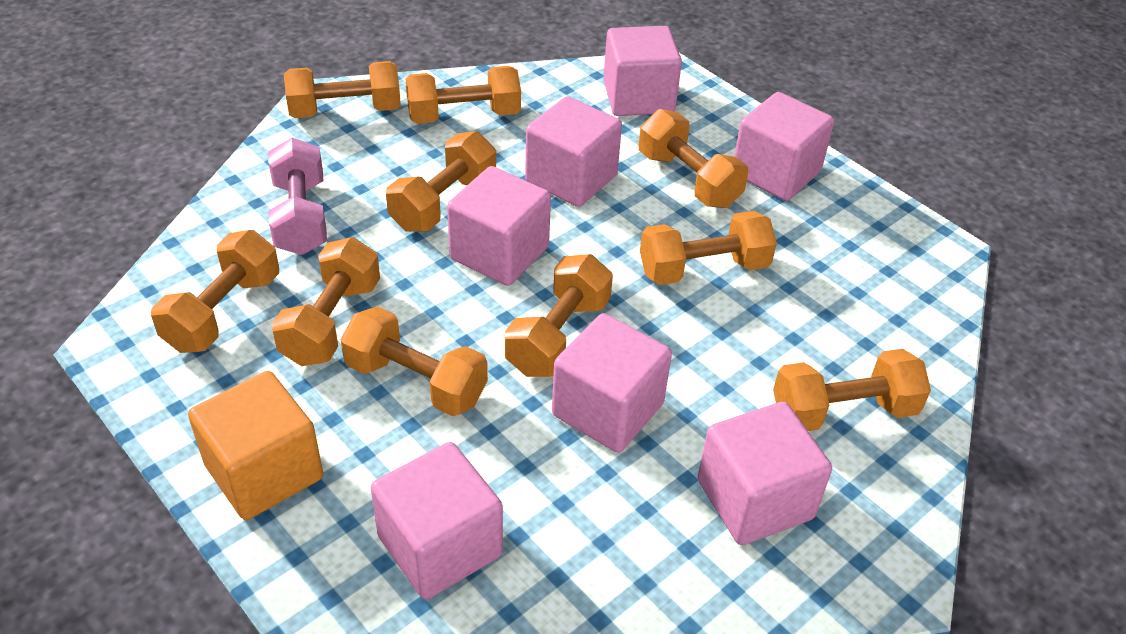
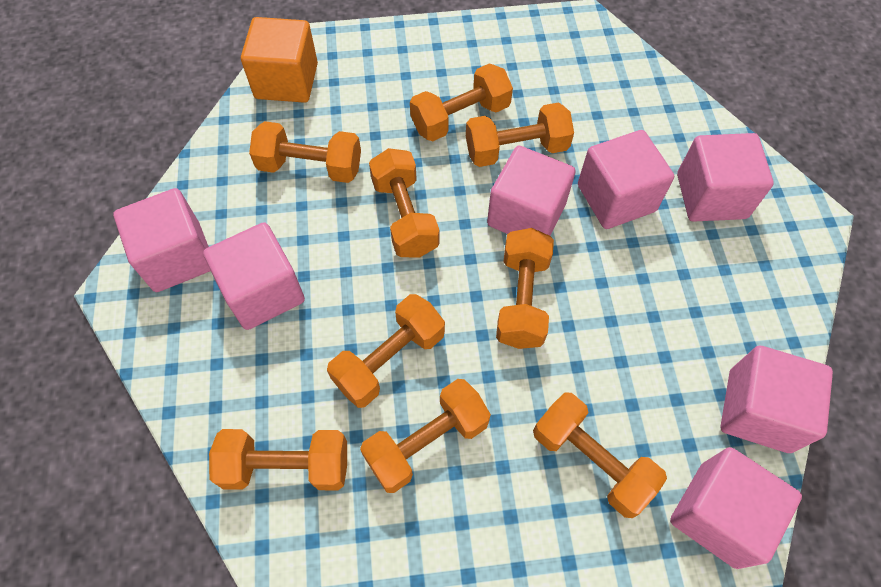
orange dumbbell: [151,230,279,353] [271,237,380,366] [284,61,401,118] [340,307,488,416] [386,131,496,232] [406,66,521,124] [505,254,613,377] [639,109,748,208] [640,211,777,285] [773,349,931,431] = 10 -> [209,429,347,490] [249,121,361,183] [327,294,445,408] [360,379,491,493] [369,148,439,258] [410,63,513,141] [466,103,574,167] [496,228,554,349] [533,392,667,518] = 9
pink dumbbell: [268,138,327,255] = 1 -> none = 0

